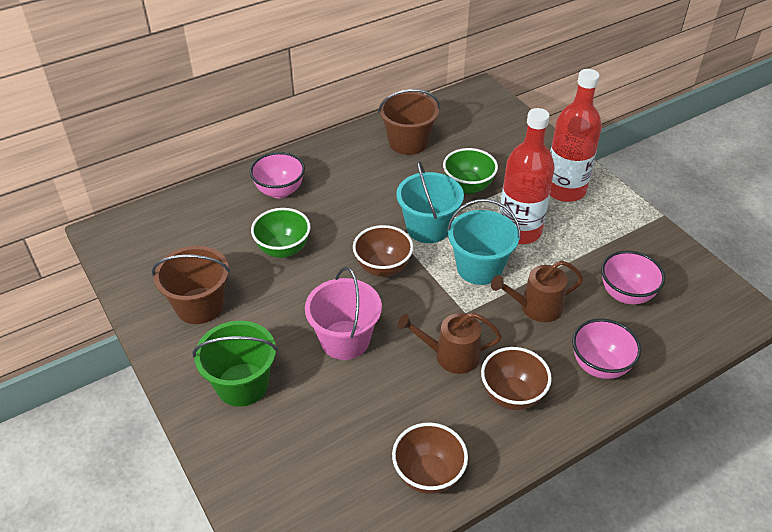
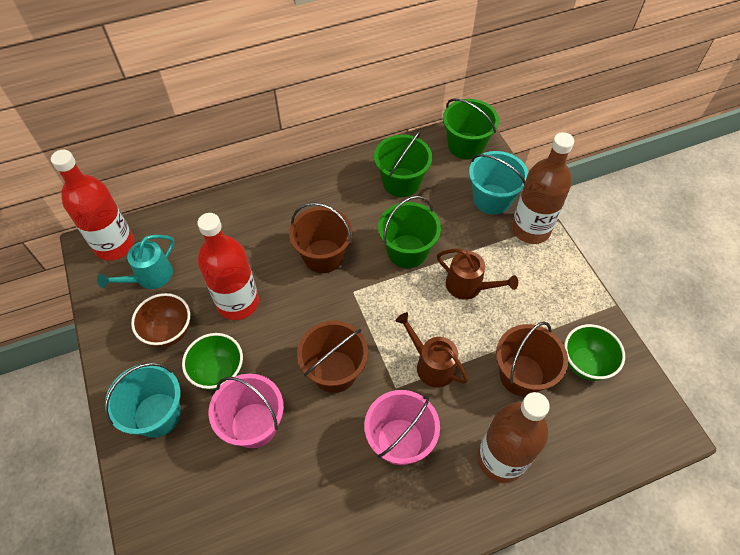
brown bottle: none = 0 -> [477,392,550,483] [512,132,574,244] = 2
brown bowl: [353,225,414,277] [392,423,468,494] [481,347,552,410] = 3 -> [131,293,190,347] = 1
brown bucket: [152,246,230,324] [378,89,440,155] = 2 -> [289,202,352,273] [297,321,368,393] [496,321,568,396] = 3
green bucket: [193,321,278,407] = 1 -> [374,130,432,197] [378,196,441,268] [443,99,499,160] = 3
pink bowl: [250,152,305,198] [572,318,641,379] [601,251,665,304] = 3 -> none = 0
pink bucket: [305,267,382,360] = 1 -> [209,374,284,448] [364,390,440,465] = 2
turquoise watering can: none = 0 -> [97,235,175,289] = 1

